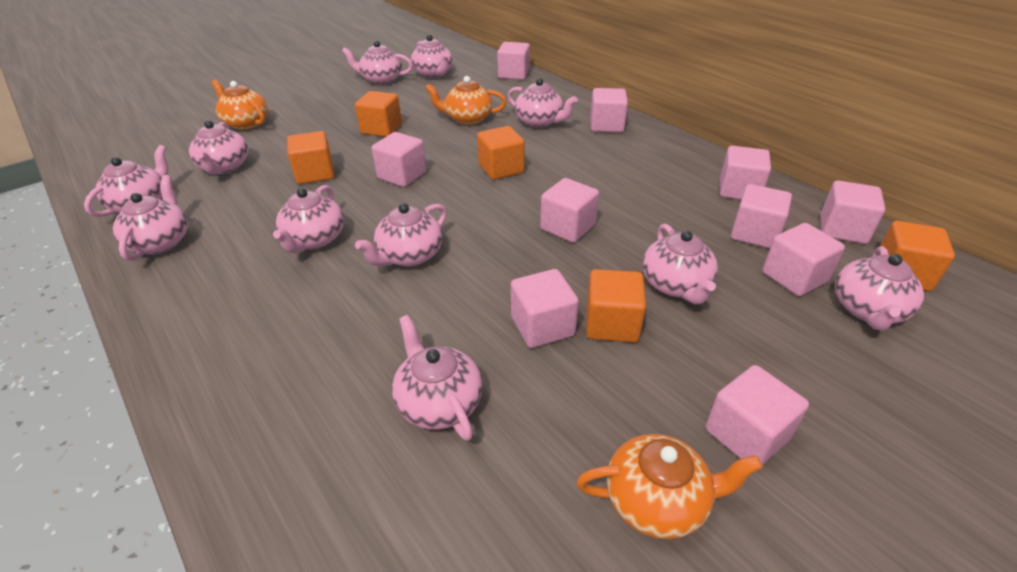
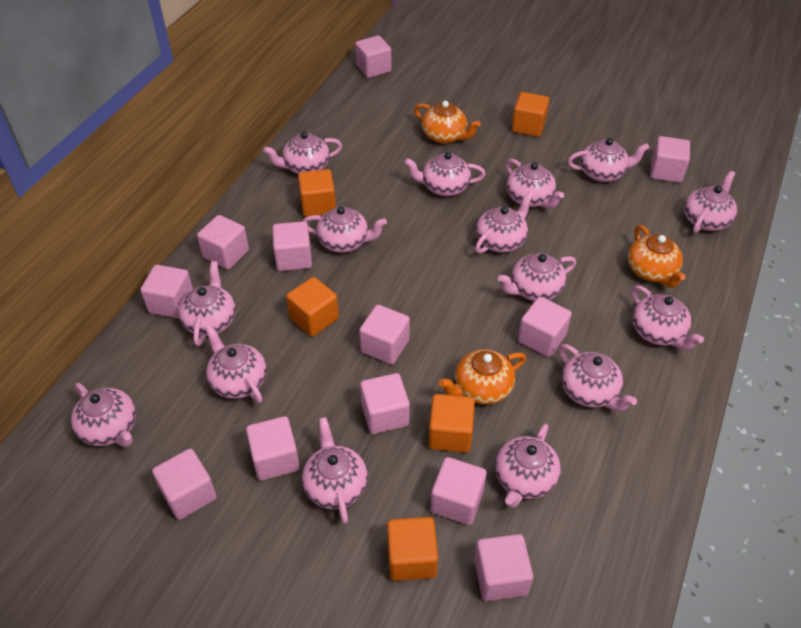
pink cube: [372,132,426,187] [497,42,530,80] [511,269,579,348] [540,178,599,243] [590,88,628,132] [706,365,809,465] [720,146,771,200] [731,184,792,249] [762,223,845,296] [820,181,885,244] = 10 -> [140,265,193,318] [152,449,217,520] [197,215,249,269] [246,416,300,481] [272,221,312,271] [355,35,391,78] [359,305,410,364] [360,373,410,434] [431,457,487,525] [474,534,533,601] [518,297,572,357] [650,136,690,183] = 12
pink teapot: [84,145,169,217] [113,175,188,261] [189,120,248,174] [273,185,344,253] [342,41,413,85] [355,203,447,267] [392,315,483,441] [411,35,452,78] [507,78,578,128] [643,224,718,304] [835,246,924,331] = 11 -> [71,383,136,447] [178,261,236,346] [205,324,267,403] [263,132,342,174] [302,417,368,524] [303,206,387,253] [404,152,486,196] [475,192,533,253] [495,424,561,508] [498,253,576,301] [506,159,564,209] [559,344,637,412] [568,138,650,182] [632,286,704,350] [684,171,737,233] = 15

